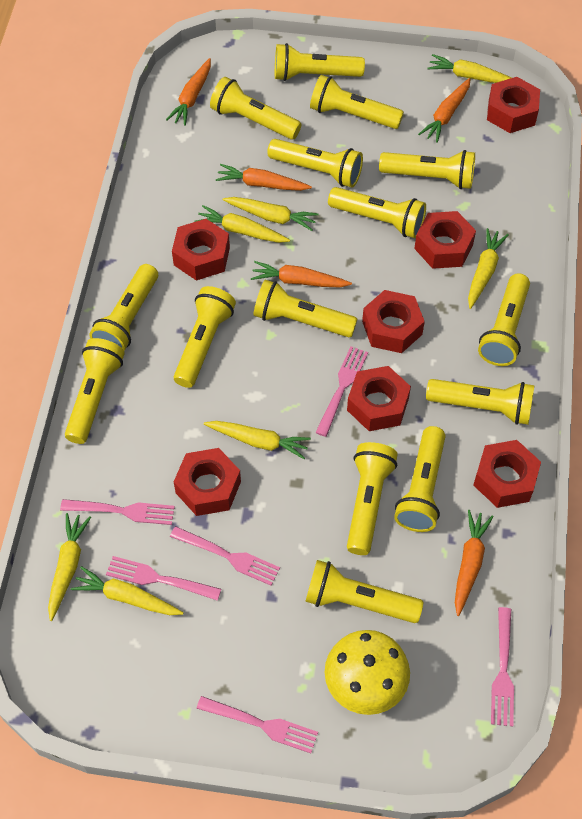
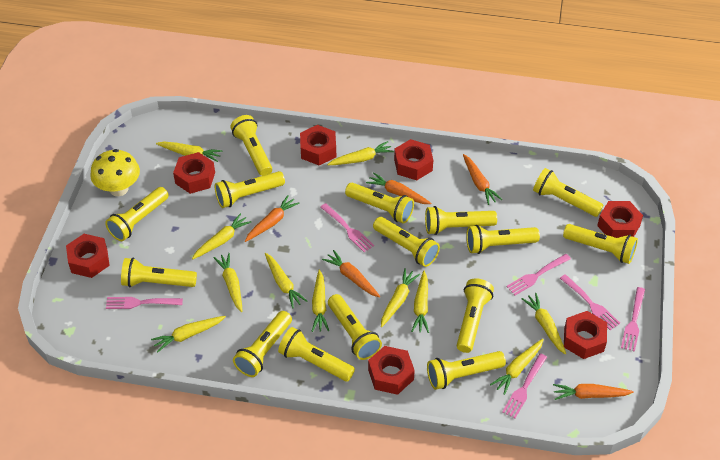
yellow carrot: [48,513,91,621] [71,566,184,615] [195,205,290,243] [204,421,311,459] [223,197,318,231] [427,54,512,83] [468,228,509,309] = 7 -> [151,316,226,352] [156,142,223,162] [192,213,251,259] [213,253,243,312] [265,253,307,309] [312,269,329,332] [327,141,394,165] [381,268,420,327] [411,271,429,333] [490,339,544,395] [521,293,566,355] = 11

